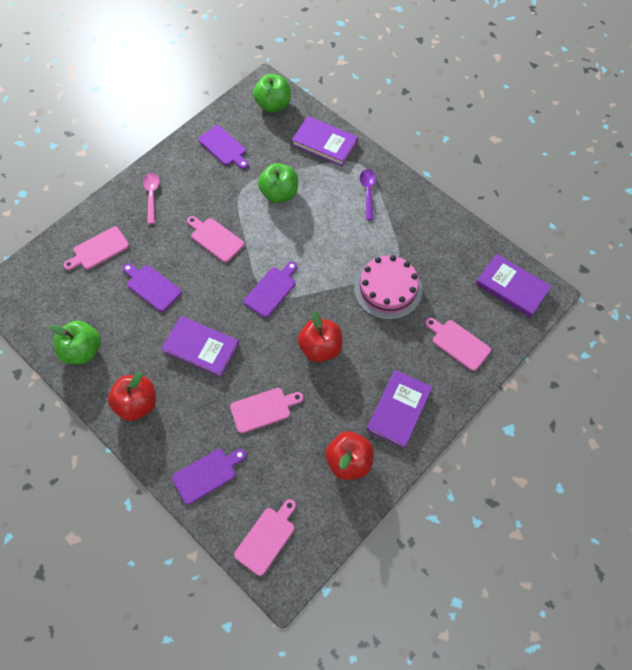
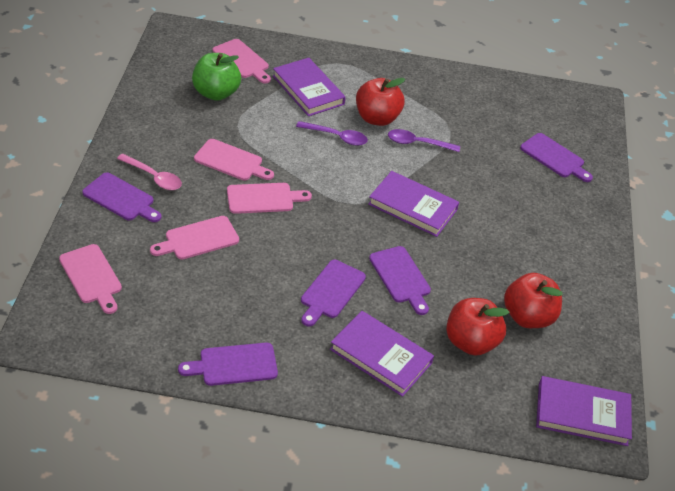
green apple: [49,320,101,364] [253,74,291,113] [258,163,298,203] = 3 -> [192,53,241,101] = 1
pink cake: [354,255,422,320] = 1 -> none = 0
purple cutting board: [123,263,182,312] [172,449,246,505] [198,125,249,169] [244,261,297,318] = 4 -> [82,173,161,222] [178,343,278,386] [301,260,366,326] [369,246,431,315] [520,133,593,182] = 5
purple spoon: [360,169,376,220] = 1 -> [296,121,368,146] [388,129,460,152] = 2

